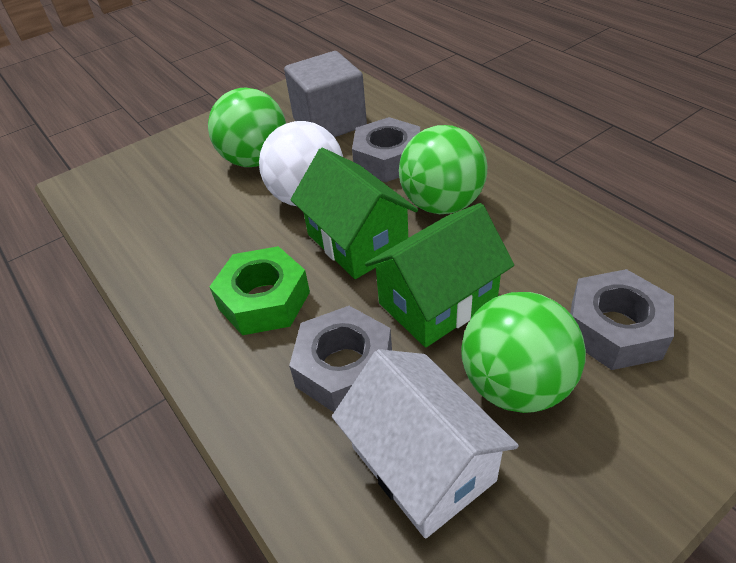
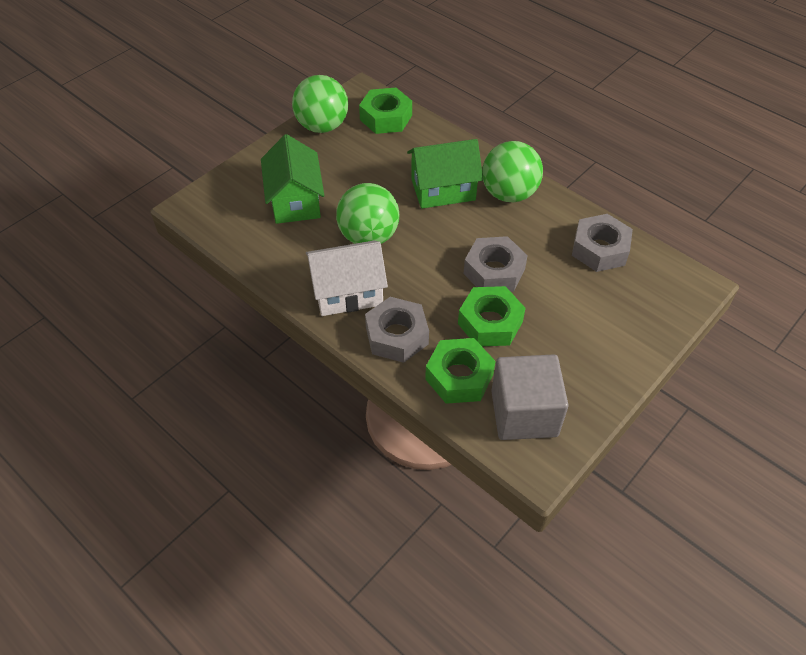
green nut: [209,246,310,335] = 1 -> [359,88,412,134] [425,338,496,404] [458,286,526,346] = 3
white ball: [259,121,343,206] = 1 -> none = 0

